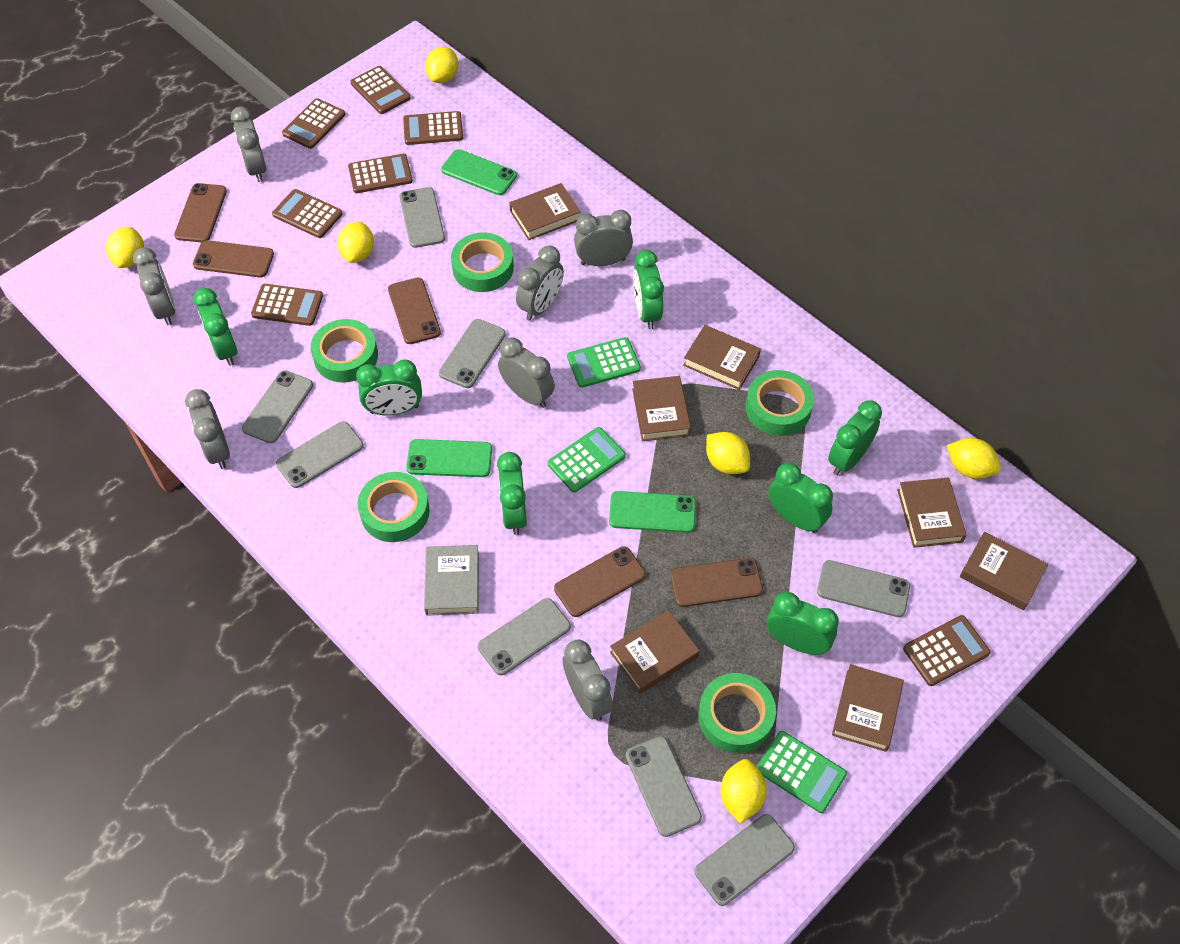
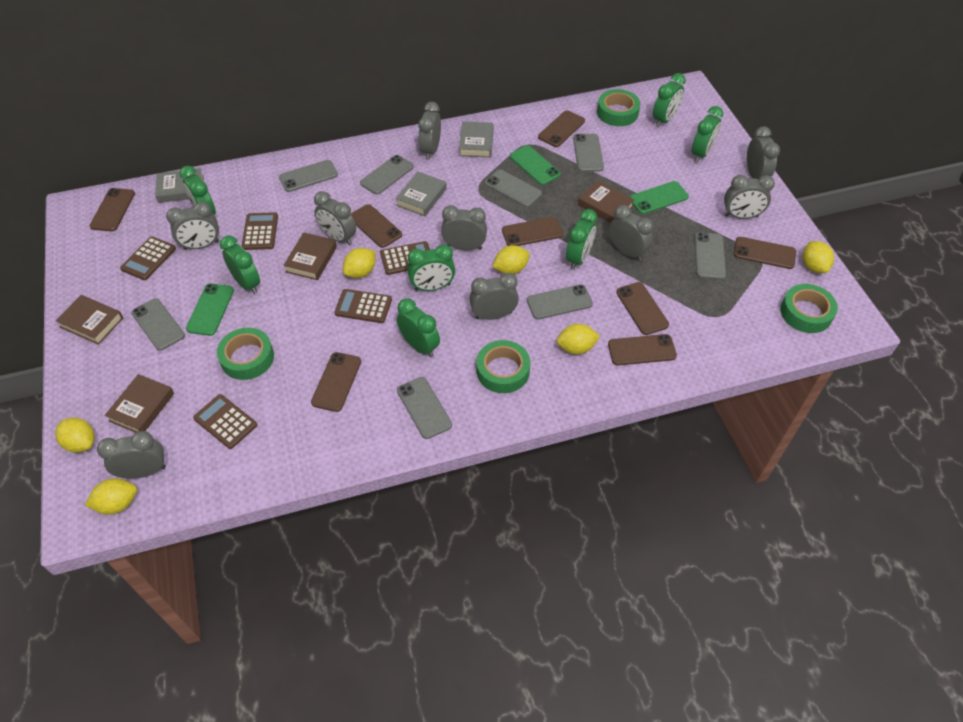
brown book: [509,183,581,240] [610,610,700,694] [632,376,691,441] [683,325,761,390] [832,664,904,752] [897,477,966,548] [960,532,1048,610] = 7 -> [55,295,123,345] [105,374,174,433] [283,232,337,280] [578,180,635,223] = 4
brown calculator: [251,284,323,326] [272,189,343,238] [282,98,345,149] [348,154,413,193] [351,66,411,114] [403,111,463,145] [903,615,991,686] = 7 -> [120,237,176,280] [193,394,257,449] [242,212,278,250] [334,289,392,323] [380,241,430,275] = 5
brown phone: [174,183,227,242] [193,240,274,277] [388,277,441,344] [554,546,646,617] [671,558,763,607] = 5 -> [89,188,135,231] [311,352,361,412] [351,204,402,248] [502,217,563,246] [538,110,585,147] [608,334,677,366] [616,282,669,335] [734,237,796,269] = 8
green calculator: [548,427,626,492] [567,337,641,388] [757,731,847,813] = 3 -> none = 0
green tape: [311,319,378,383] [358,472,430,542] [451,233,514,292] [698,673,776,753] [746,370,814,436] = 5 -> [217,328,274,380] [476,340,530,393] [597,89,640,126] [781,284,838,333] = 4
grey book: [424,545,479,616] = 1 -> [155,168,204,203] [395,172,447,216] [459,122,494,158] = 3
grey clock: [133,247,175,325] [185,389,230,469] [231,106,267,182] [498,337,555,408] [516,246,564,321] [563,640,613,721] [574,210,633,266] = 7 -> [97,431,166,479] [166,202,219,250] [314,191,356,245] [418,102,441,160] [441,205,487,250] [469,273,519,320] [609,205,653,261] [724,175,775,219] [747,126,780,179] = 9

